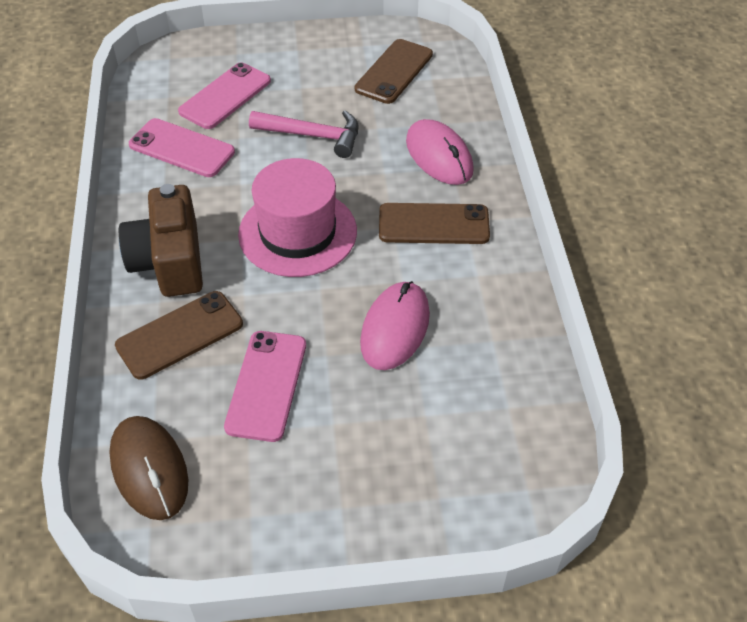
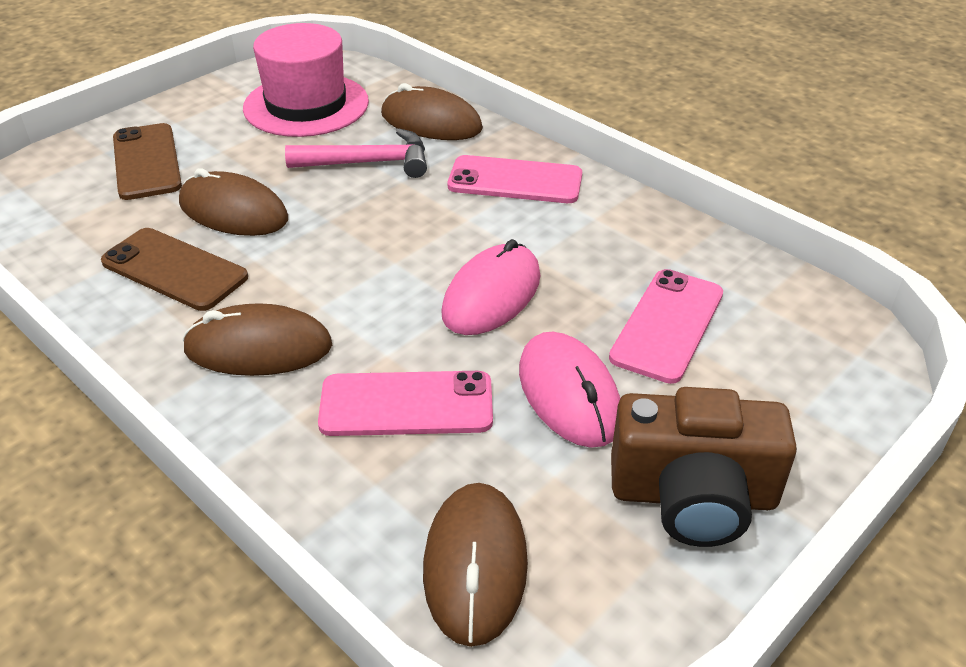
brown mouse: [109,416,188,520] = 1 -> [179,168,288,236] [182,303,332,376] [381,83,483,140] [423,483,528,647] = 4
brown phone: [115,291,243,380] [355,39,433,104] [379,203,490,244] = 3 -> [101,228,248,311] [113,123,182,200] = 2

